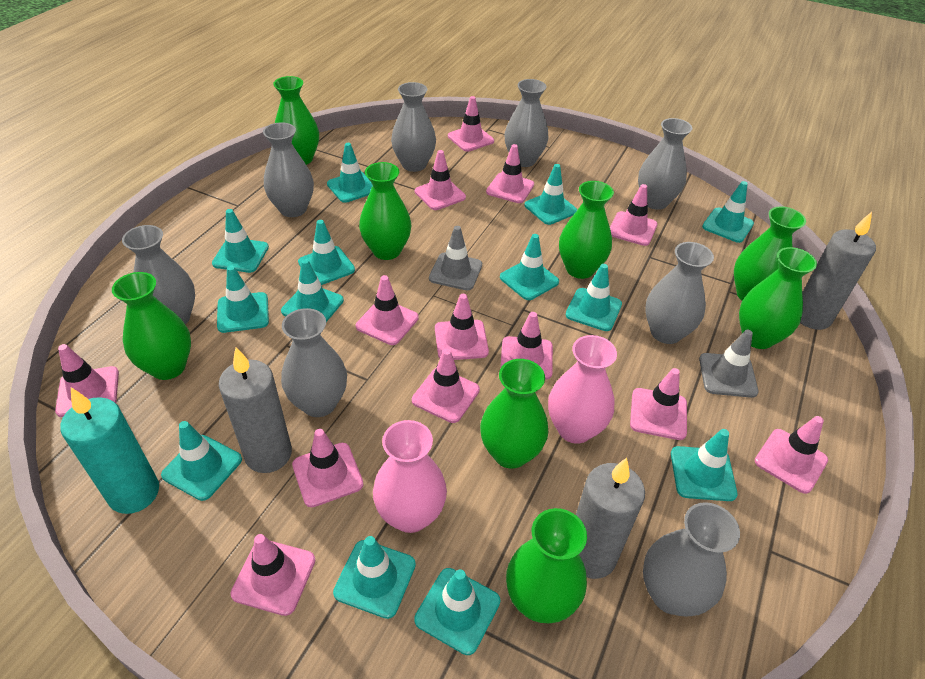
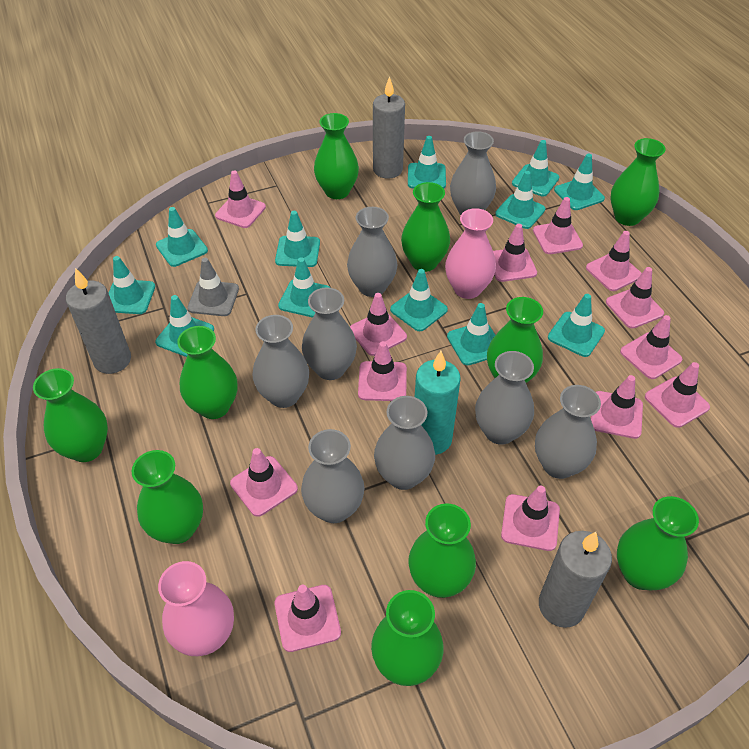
green vase: [112,272,191,380] [273,76,319,165] [359,162,412,260] [480,359,548,469] [506,508,587,623] [559,181,614,279] [734,206,806,300] [739,247,817,349] = 8 -> [33,368,108,462] [132,450,203,544] [177,326,237,419] [314,113,359,199] [371,590,443,686] [401,182,450,272] [409,503,476,598] [487,297,543,383] [611,138,665,226] [617,496,699,590] = 10
grey traffic cone: [429,226,482,290] [699,330,759,398] = 2 -> [187,258,239,316] = 1
turquoise traffic cone: [161,421,242,501] [212,209,269,273] [217,265,269,333] [281,259,344,322] [298,220,355,285] [327,143,372,203] [333,536,416,619] [414,568,500,655] [500,234,559,300] [525,164,577,225] [566,264,622,331] [671,429,738,501] [702,181,754,243] = 13 -> [109,256,155,314] [155,295,214,357] [156,207,208,267] [275,211,320,267] [278,257,330,318] [390,269,448,331] [408,136,446,189] [447,303,495,365] [495,171,546,229] [512,140,559,196] [548,294,605,357] [554,153,605,210] = 12

